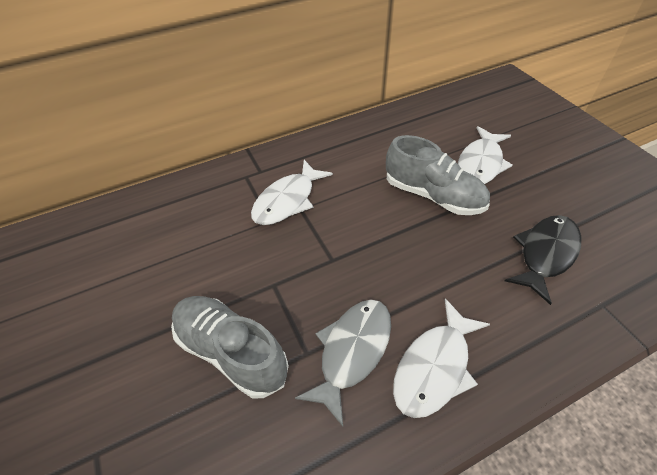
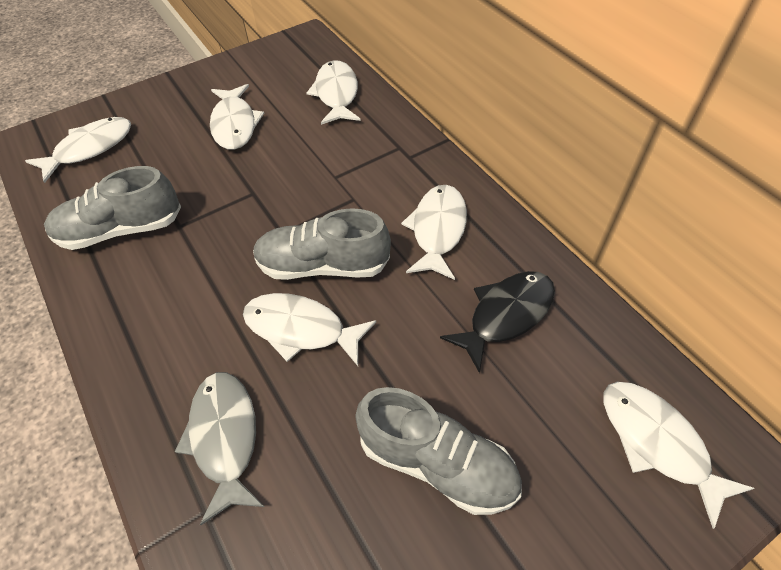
grey shoe: [171,296,289,398] [386,135,490,215] = 2 -> [44,166,181,250] [253,208,391,280] [355,387,522,515] = 3
white fish: [251,160,333,225] [393,299,490,418] [458,126,512,184] = 3 -> [25,117,131,183] [210,84,264,150] [243,293,376,366] [307,60,361,125] [401,185,467,280] [604,382,754,529] = 6

